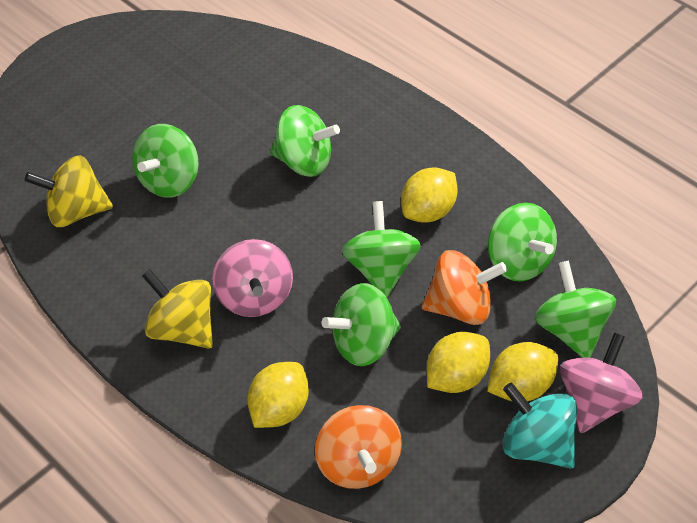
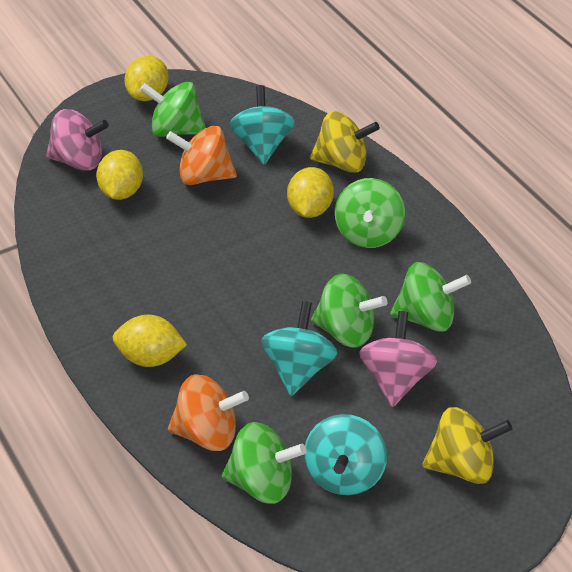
green spinning top: [132,124,199,198] [270,105,340,177] [321,283,401,366] [342,201,421,297] [488,203,557,281] [534,261,616,358] = 6 -> [140,82,206,137] [222,422,307,504] [311,274,387,348] [335,178,405,248] [390,262,471,332] = 5
turquoise spinning top: [503,382,577,469] = 1 -> [229,85,295,164] [261,301,337,396] [304,414,387,495] = 3

